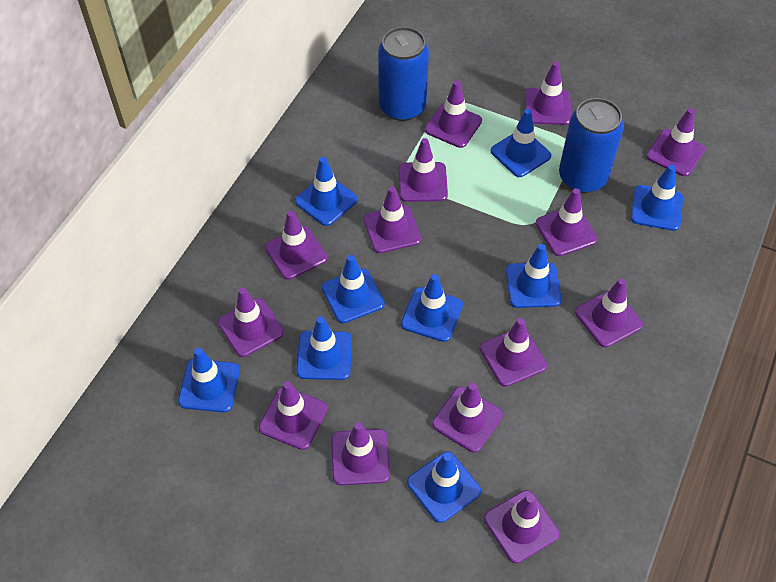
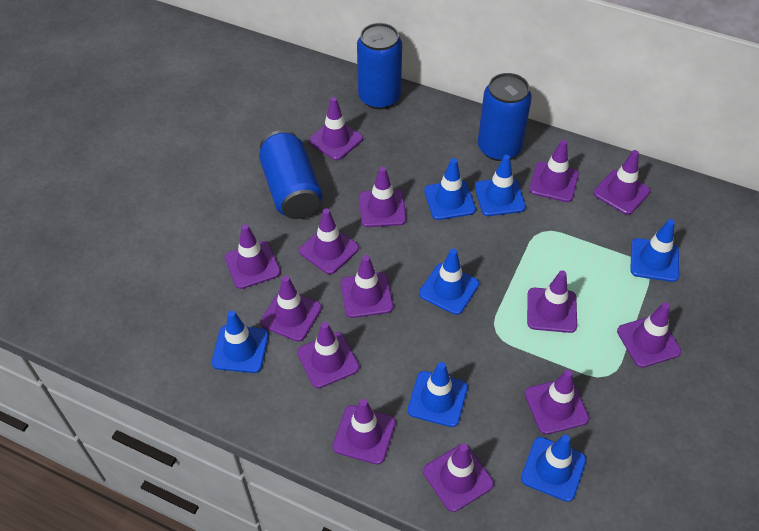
blue can: [378,27,429,121] [559,98,624,193] = 2 -> [259,130,322,219] [357,23,402,109] [478,73,532,161] = 3
blue traffic cone: [178,348,240,412] [295,157,358,226] [296,316,352,380] [322,255,385,323] [401,274,463,342] [407,452,481,523] [491,109,551,177] [506,244,561,308] [631,165,683,231] = 9 -> [212,310,269,373] [408,362,468,427] [419,249,479,315] [424,158,476,220] [475,155,526,216] [521,435,586,502] [630,219,679,282] = 7

